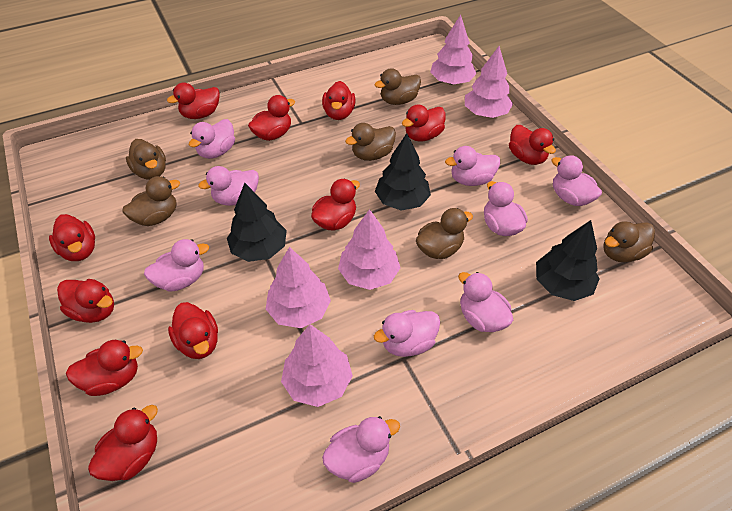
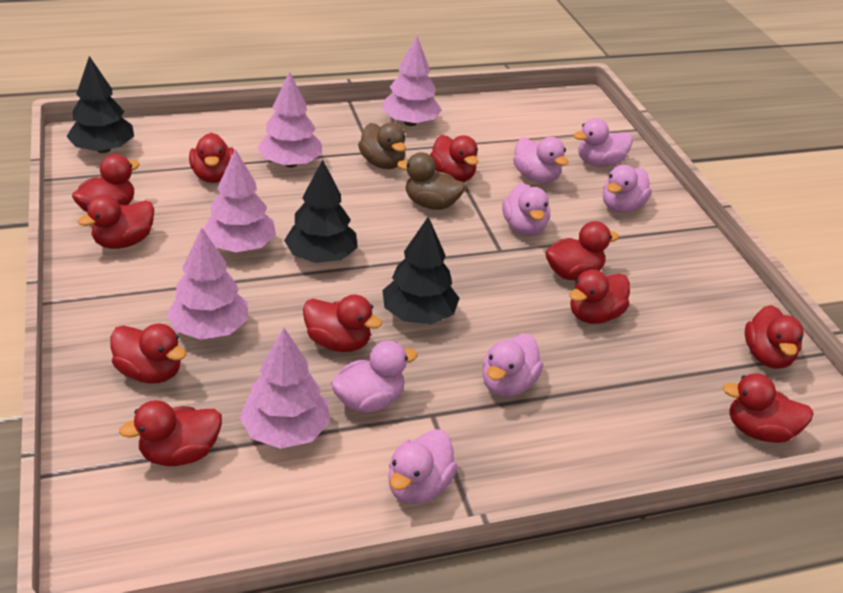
brown duck: [123,176,180,226] [126,139,166,180] [345,123,396,161] [374,68,421,105] [416,208,473,259] [603,221,655,262] = 6 -> [358,123,406,169] [397,152,465,210] = 2
pink duck: [144,239,209,292] [189,119,235,159] [198,166,259,206] [322,416,400,483] [374,310,440,357] [445,146,500,186] [458,272,513,332] [484,181,528,236] [551,155,602,206] = 9 -> [331,340,418,413] [388,429,458,504] [482,334,543,397] [502,183,550,236] [513,137,568,183] [573,118,633,167] [603,165,652,213] = 7

